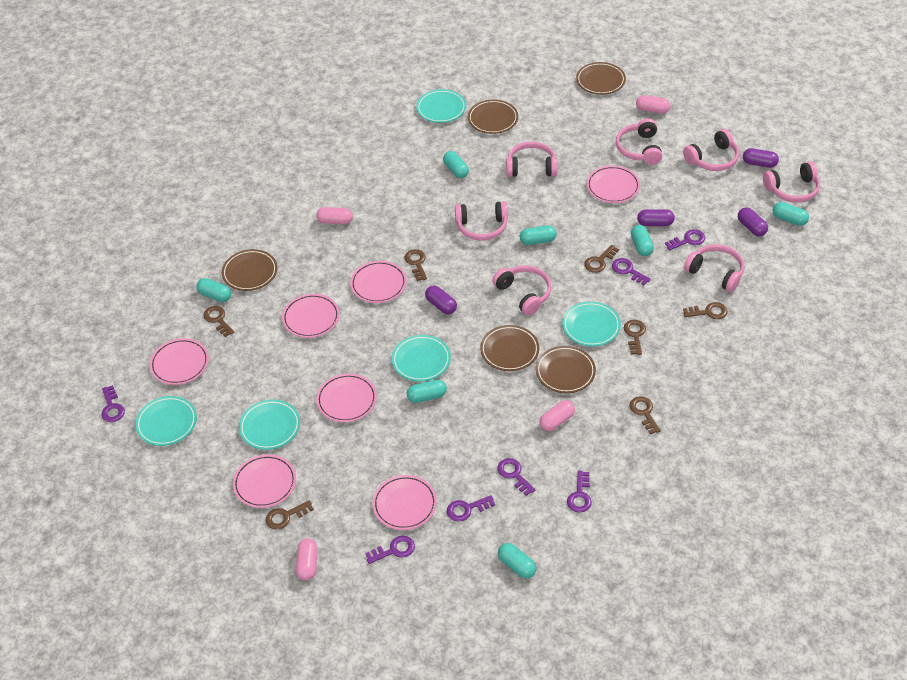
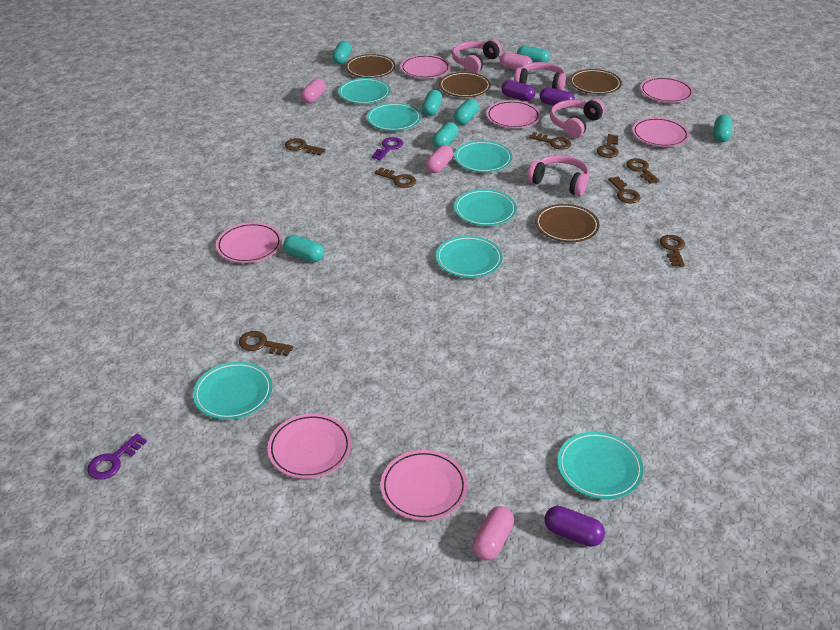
brown key: [203,306,234,337] [266,500,314,530] [405,249,427,281] [584,245,619,273] [624,320,646,355] [630,396,661,434] [683,302,728,319] = 7 -> [239,331,294,356] [285,138,326,155] [374,167,416,188] [529,132,571,150] [597,134,619,158] [608,177,641,203] [626,158,660,184] [660,235,685,267] = 8
brown plate: [222,249,277,291] [468,100,518,134] [480,325,539,371] [536,346,596,393] [576,62,626,95] = 5 -> [345,54,396,78] [439,72,491,97] [535,204,600,242] [570,69,622,94] = 4
pink headphones: [455,201,508,241] [492,265,552,316] [506,141,557,177] [616,118,663,165] [683,129,739,171] [684,244,744,292] [763,162,820,203] = 7 -> [452,39,502,73] [514,62,566,91] [527,155,589,196] [550,99,605,138] = 4
purple capsule: [425,285,457,314] [637,210,675,226] [738,207,768,236] [743,148,779,168] = 4 -> [501,80,535,101] [540,87,575,108] [544,506,605,547] = 3
purple key: [102,385,125,422] [365,536,415,564] [447,495,495,521] [497,458,536,496] [567,471,591,513] [612,258,651,285] [665,229,705,250] = 7 -> [87,433,147,480] [372,137,403,160] = 2
turquoise plate: [135,396,197,446] [239,400,300,450] [392,335,451,382] [416,89,466,123] [562,301,621,347] = 5 -> [193,362,273,420] [338,78,391,104] [367,103,421,131] [436,236,503,278] [454,141,512,172] [454,189,517,226] [557,431,644,499] = 7

